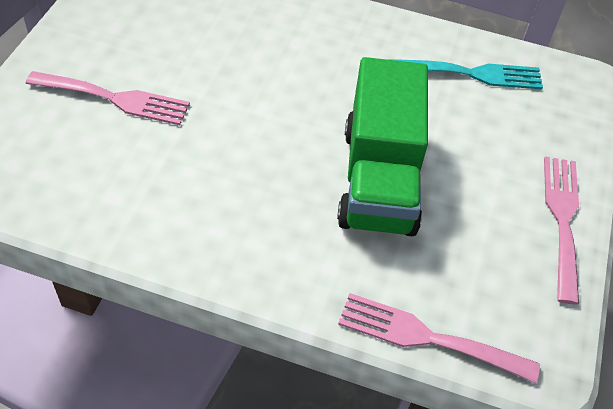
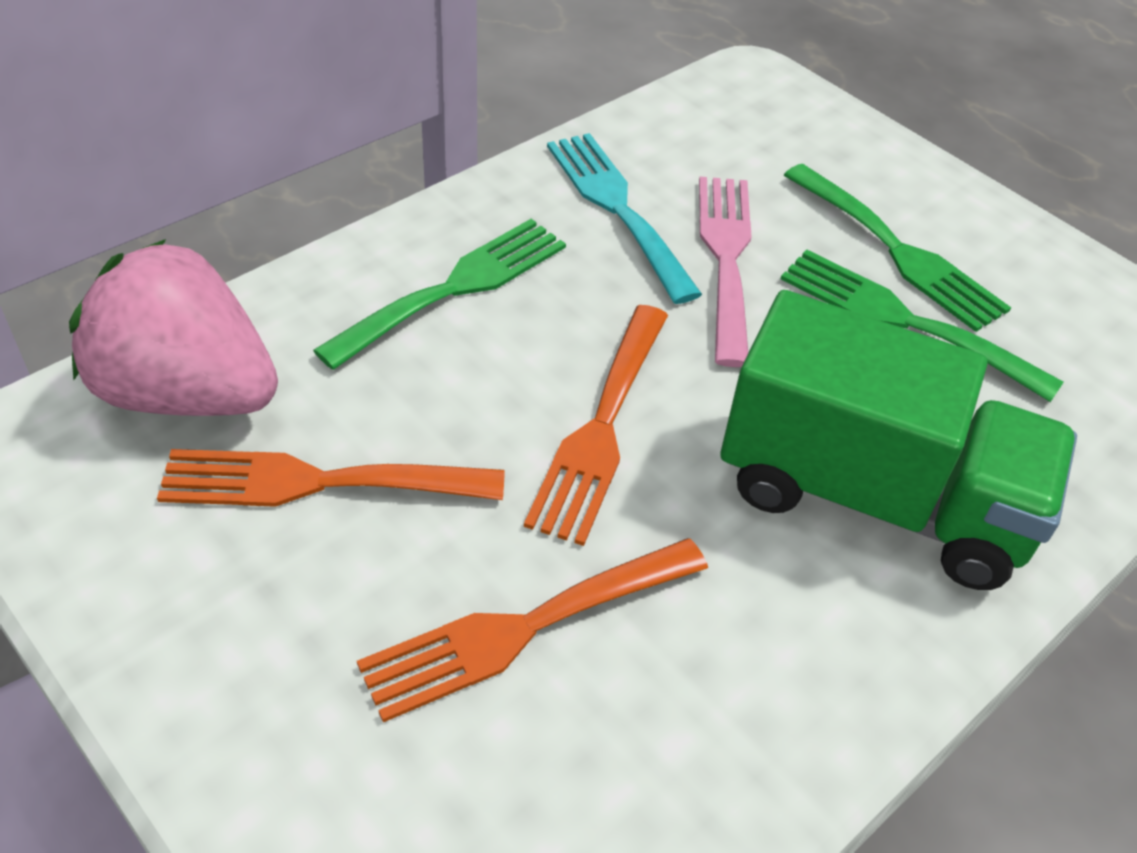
green fork: none = 0 -> [313,219,566,370] [781,249,1063,402] [784,164,1011,332] = 3
orange fork: none = 0 -> [157,449,505,507] [357,538,708,722] [524,305,668,546] = 3
pink fork: [26,71,190,125] [338,293,540,384] [544,157,579,305] = 3 -> [699,177,752,367] = 1
pink strawberry: none = 0 -> [69,239,278,416] = 1

